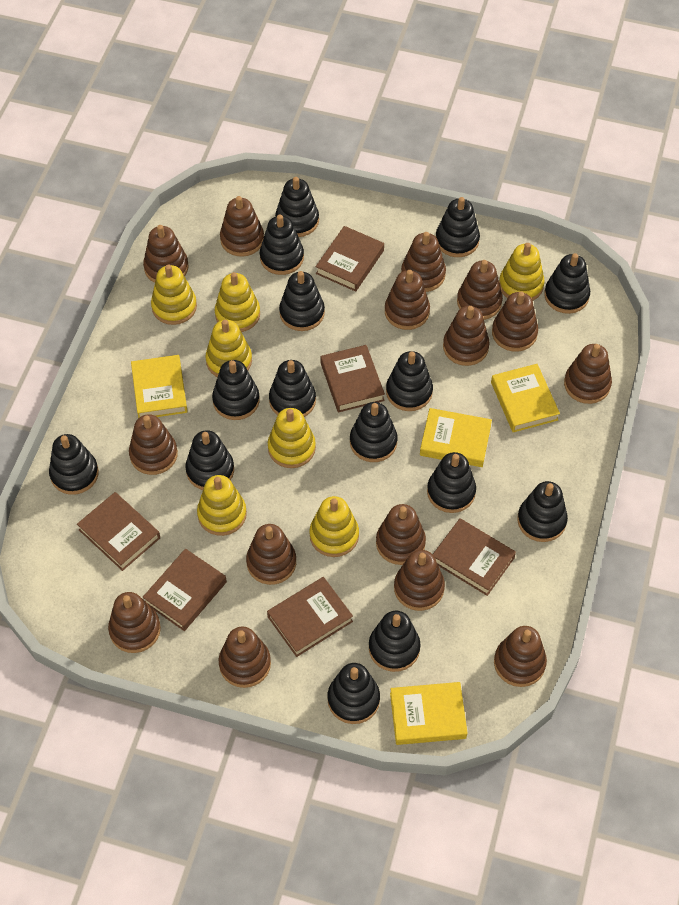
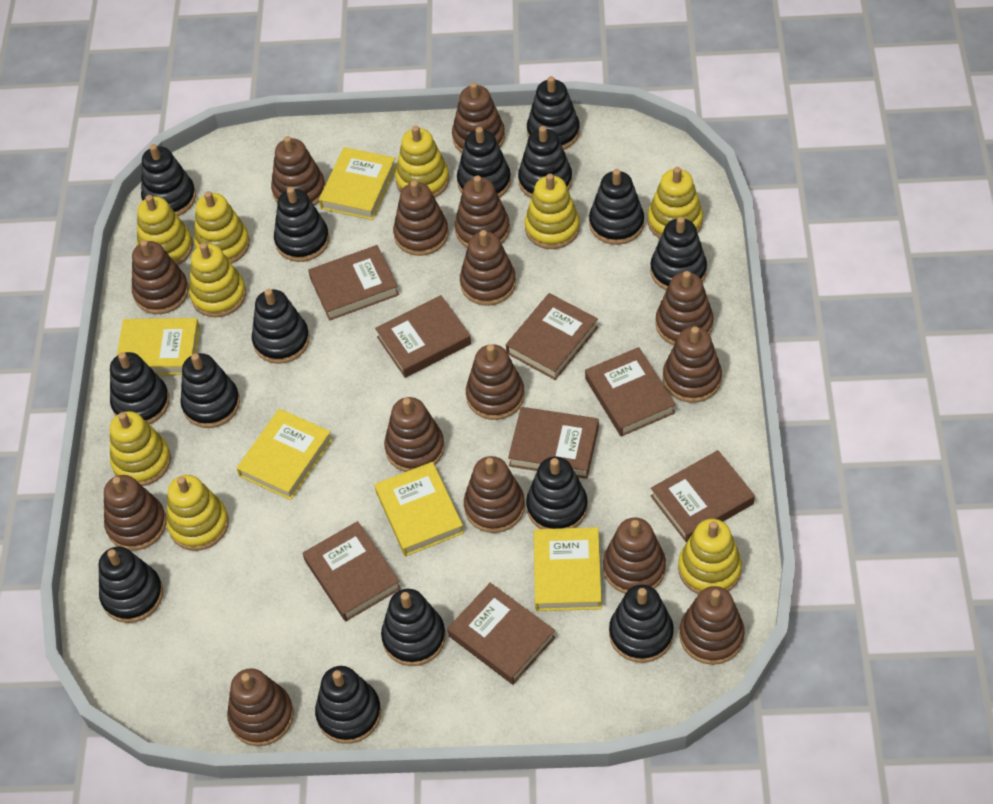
brown book: [77,492,160,571] [143,549,227,631] [267,577,353,657] [316,226,384,292] [320,345,385,412] [433,518,516,596] = 6 -> [303,521,401,621] [308,245,399,321] [375,295,471,378] [447,583,555,685] [506,293,598,380] [508,407,599,479] [585,347,676,437] [651,450,755,542] = 8
yellow book: [131,355,188,418] [390,682,467,745] [420,408,492,467] [491,364,560,432] = 4 -> [117,318,200,375] [237,409,333,500] [319,147,397,220] [375,462,464,556] [534,527,602,611] = 5
yellow stacking toy: [151,265,197,325] [197,475,247,536] [205,320,252,377] [215,272,260,332] [268,408,316,468] [310,496,359,557] [499,243,545,301] = 7 -> [110,411,171,486] [137,195,193,265] [166,475,229,551] [189,243,246,317] [194,191,250,263] [395,126,449,197] [525,174,580,249] [648,167,703,239] [678,519,742,594] = 9

